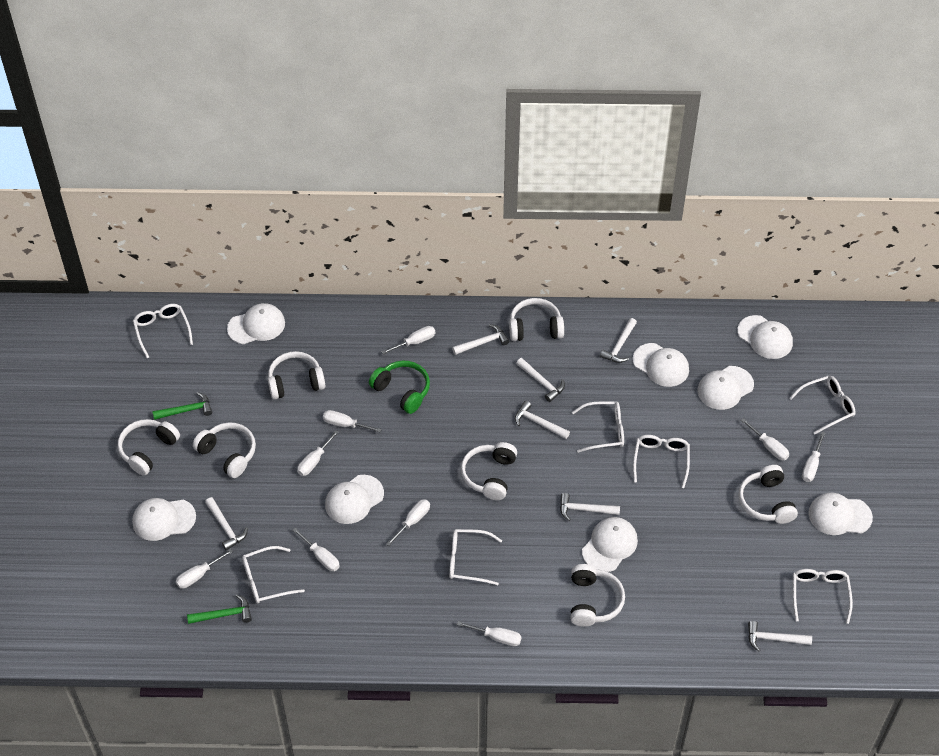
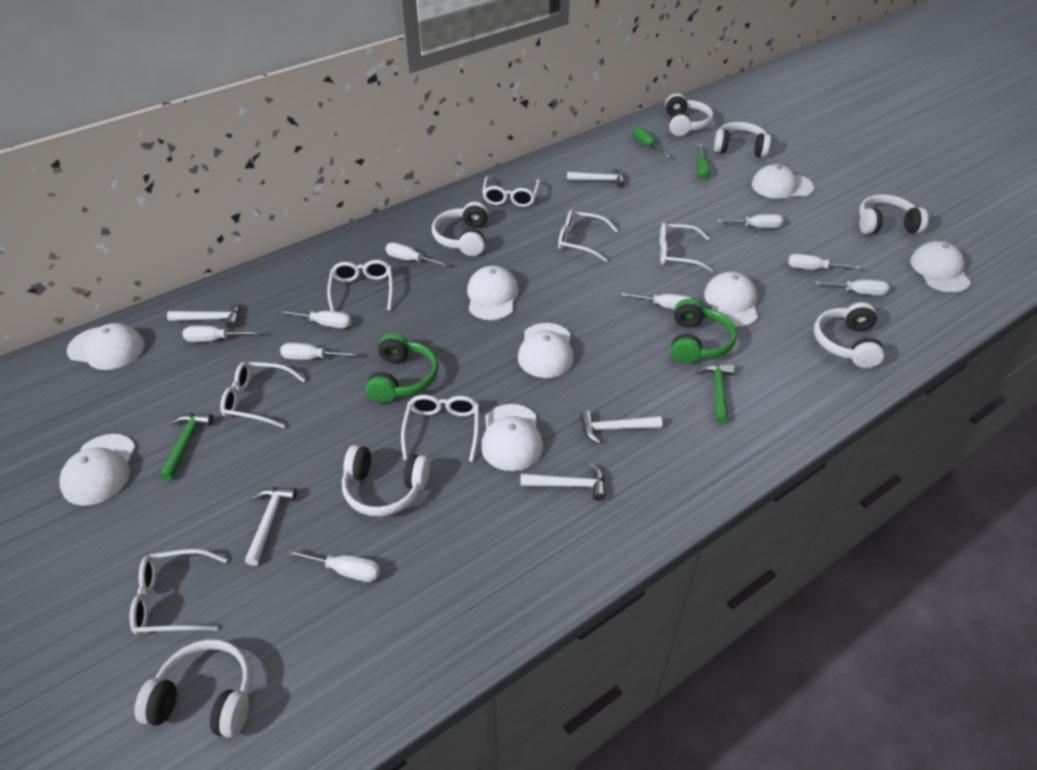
green headphones: [369,361,430,414] = 1 -> [366,333,438,403] [671,299,737,364] = 2
green screwdriver: none = 0 -> [633,127,670,158] [697,144,710,179] = 2
white hammer: [205,497,248,550] [452,324,509,355] [515,401,570,439] [516,358,565,402] [560,493,620,521] [600,318,637,363] [748,621,812,651] = 7 -> [167,302,240,329] [245,487,297,566] [520,463,606,501] [567,168,625,188] [580,410,662,444] = 5

